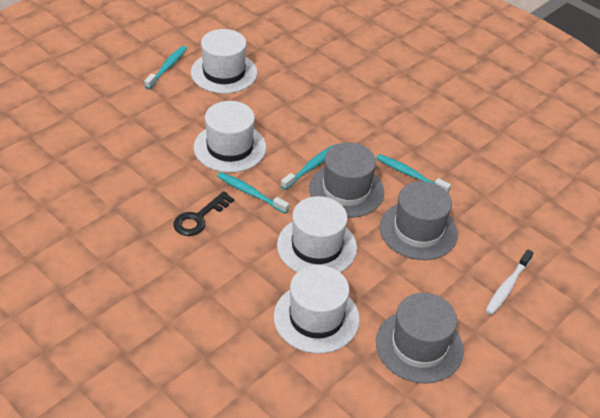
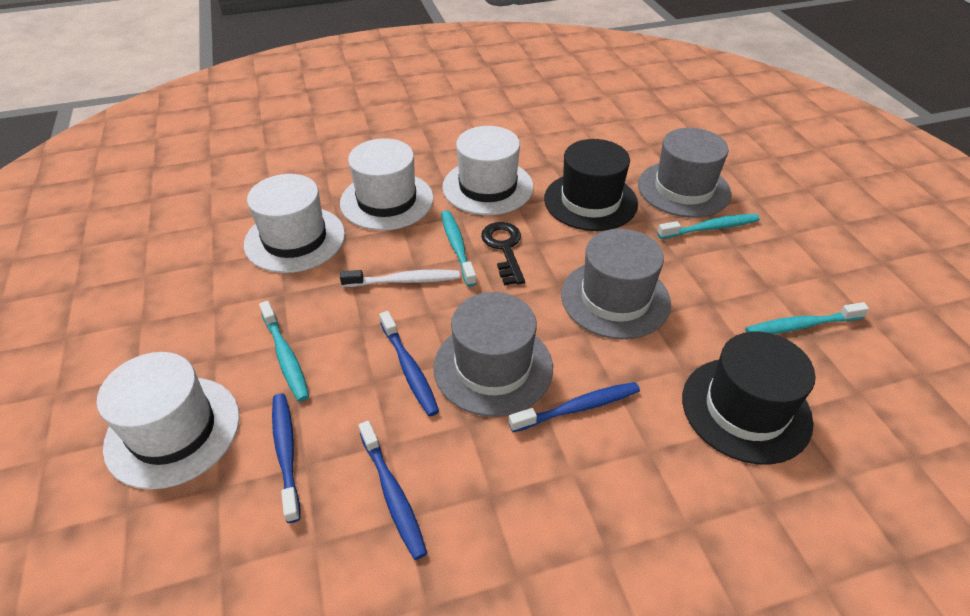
black hat: none = 0 -> [544,139,638,231] [682,332,816,465] = 2
blue toothbrush: none = 0 -> [272,393,301,523] [359,421,427,560] [379,311,439,416] [509,382,640,432] = 4

